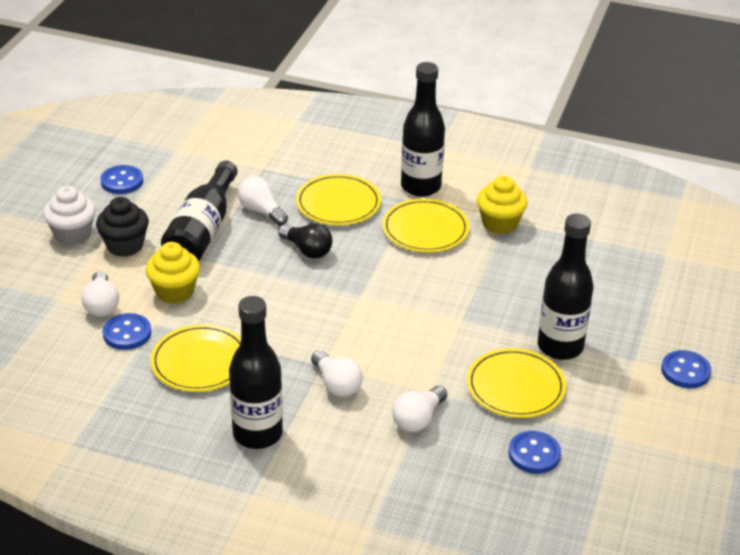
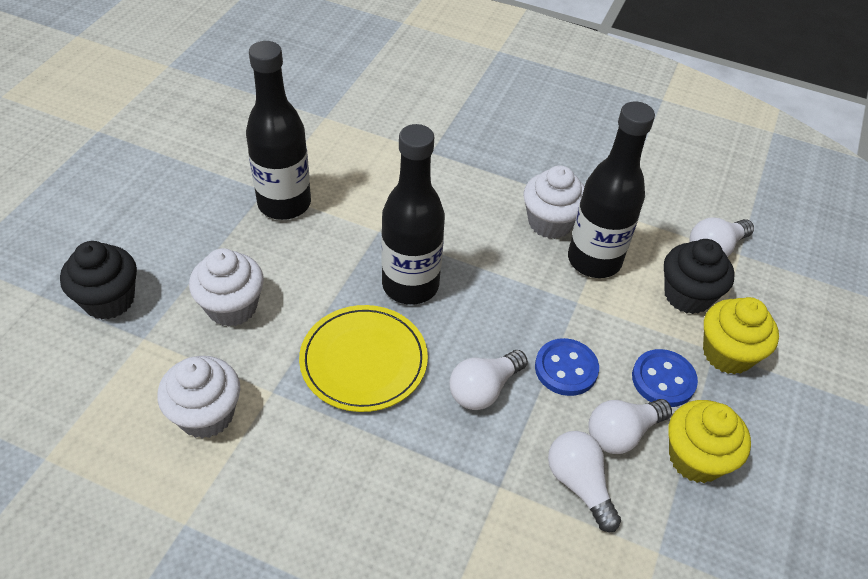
black bottle: [161,161,238,261] [229,296,283,449] [401,62,445,197] [538,214,594,360] = 4 -> [246,41,311,220] [381,124,445,305] [568,101,655,278] = 3
black cupcake: [96,197,149,257] = 1 -> [60,241,137,320] [664,239,734,314] = 2
black light bulb: [278,223,332,259] = 1 -> none = 0
blue button: [101,165,143,194] [103,313,151,350] [508,431,561,474] [661,350,712,388] = 4 -> [535,338,599,396] [632,349,698,407] = 2
white cupcake: [43,186,96,245] = 1 -> [157,356,240,438] [189,248,264,327] [523,166,585,239] = 3
yellow plate: [150,324,241,392] [296,174,381,225] [382,199,469,252] [467,348,566,418] = 4 -> [299,305,428,412] = 1

